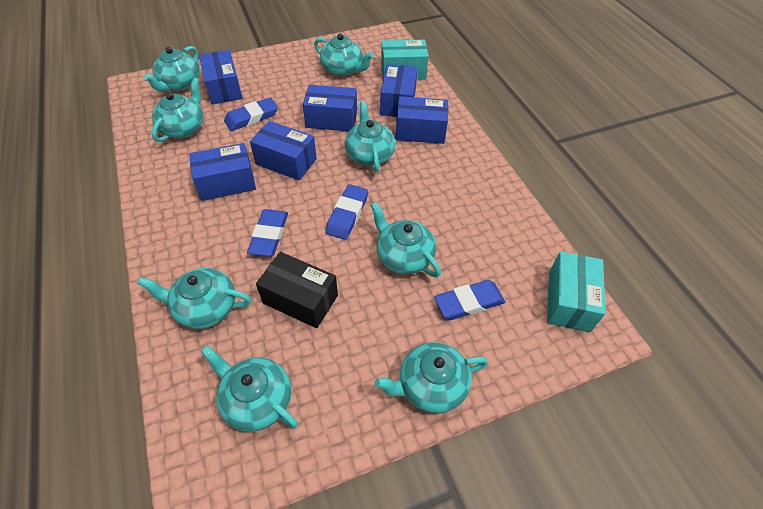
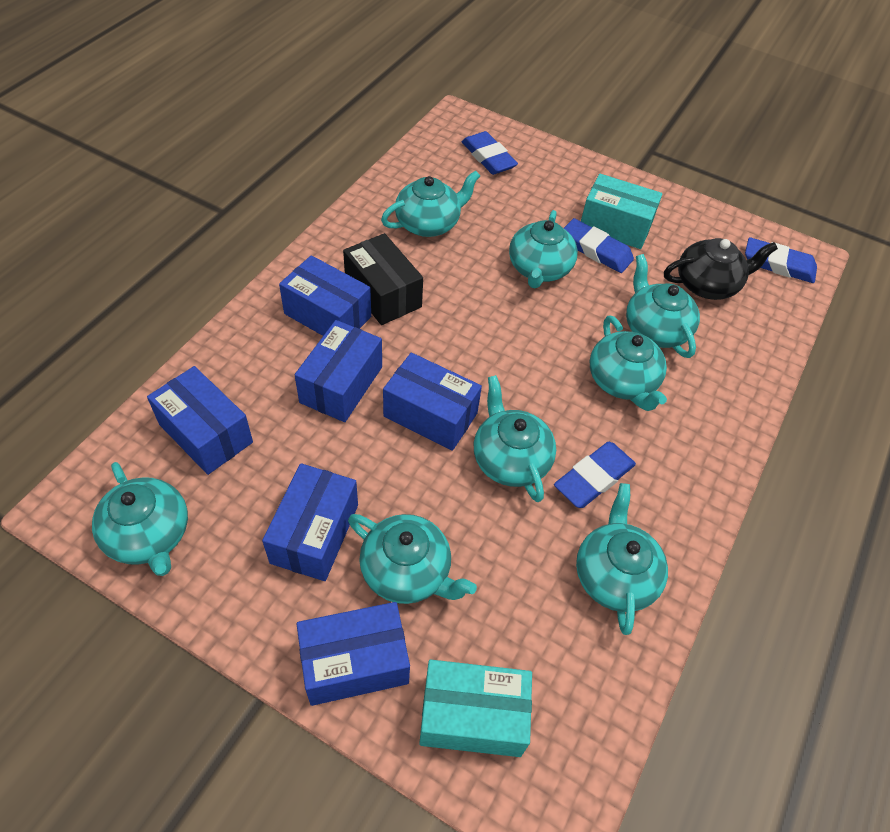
black teapot: none = 0 -> [664,238,778,300] = 1

